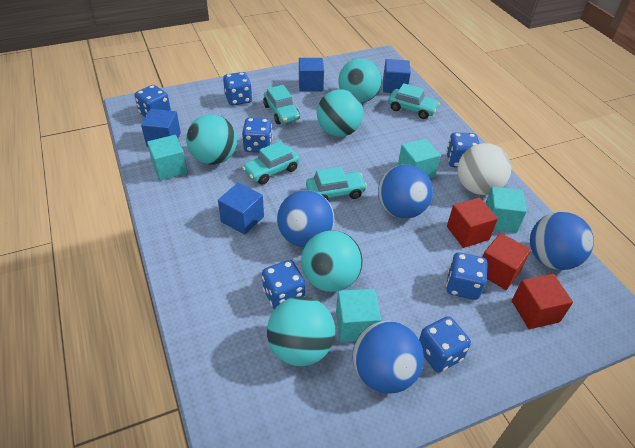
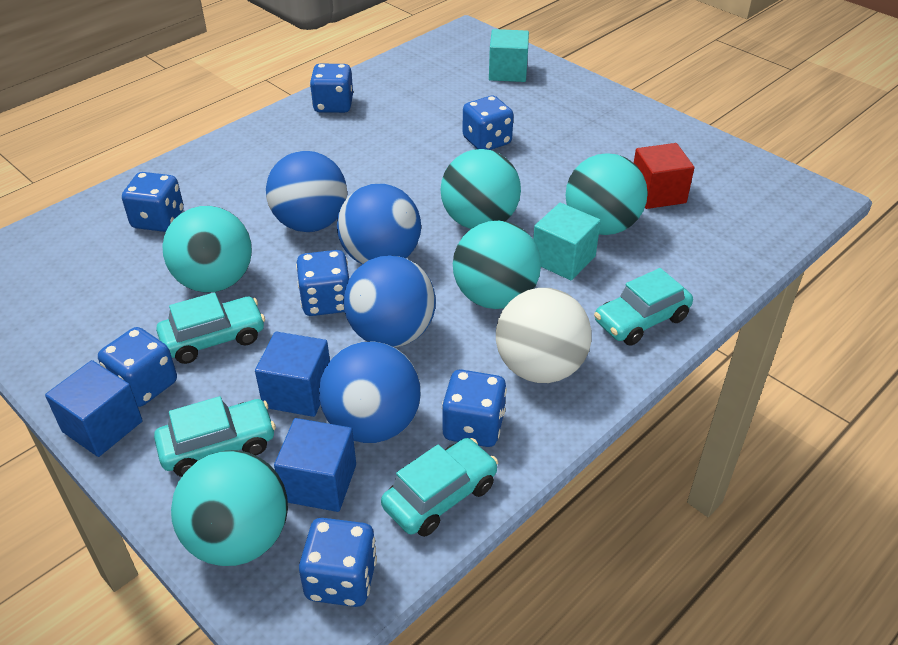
blue cube: [141,109,181,147] [218,182,264,235] [299,58,324,91] [383,59,411,93] = 4 -> [45,360,143,457] [255,332,330,417] [274,418,356,512] = 3
red cube: [447,197,498,248] [483,233,531,290] [512,274,573,329] = 3 -> [634,143,694,209] = 1
turquoise cube: [147,135,188,181] [336,289,381,342] [398,138,441,178] [485,186,527,233] = 4 -> [489,29,529,82] [533,203,601,280] = 2

